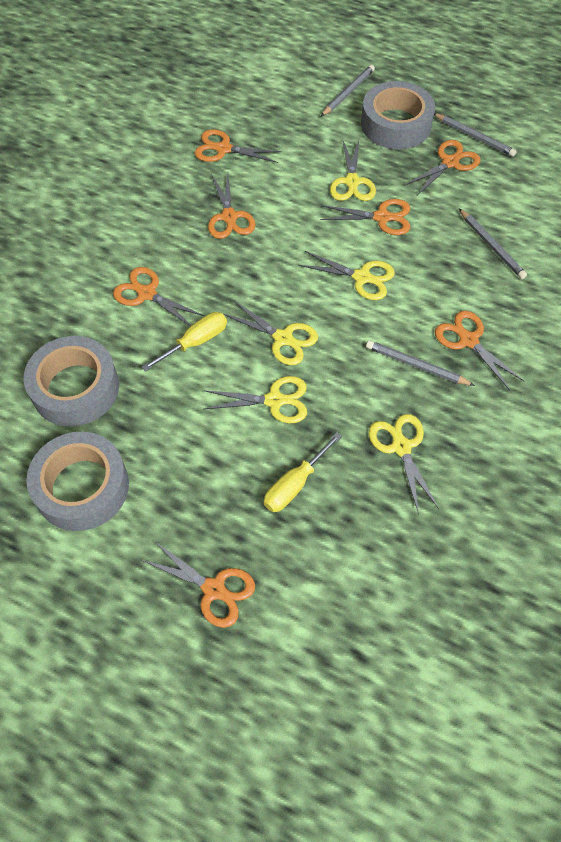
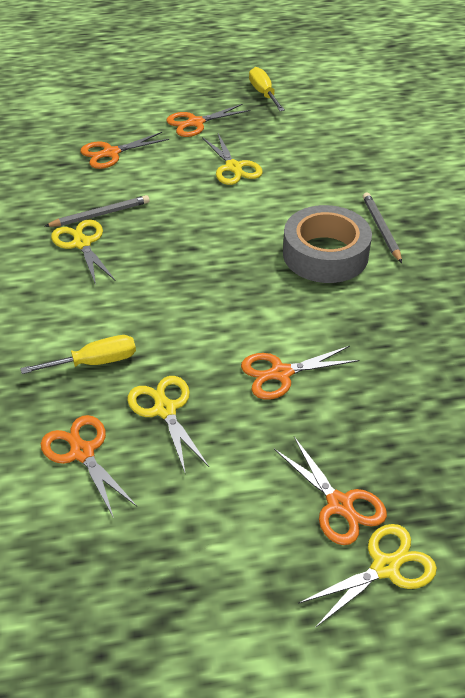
grey pencil: [321,65,375,117] [366,340,475,386] [434,113,516,157] [459,209,527,279] = 4 -> [44,195,150,227] [363,192,402,263] = 2
grey tape: [24,336,119,426] [26,432,129,531] [361,81,435,149] = 3 -> [283,205,372,283] = 1
orange scissors: [113,267,205,326] [142,540,255,628] [195,129,282,163] [208,173,255,239] [320,199,410,235] [404,140,480,195] [435,311,525,391] = 7 -> [41,415,137,518] [80,132,169,169] [166,104,250,137] [241,346,360,400] [274,437,387,545] = 5
yellow scissors: [204,376,307,423] [224,300,318,365] [298,251,395,300] [330,140,376,201] [369,414,439,515] = 5 -> [51,220,116,285] [127,376,209,475] [202,134,263,185] [298,524,437,628] = 4

